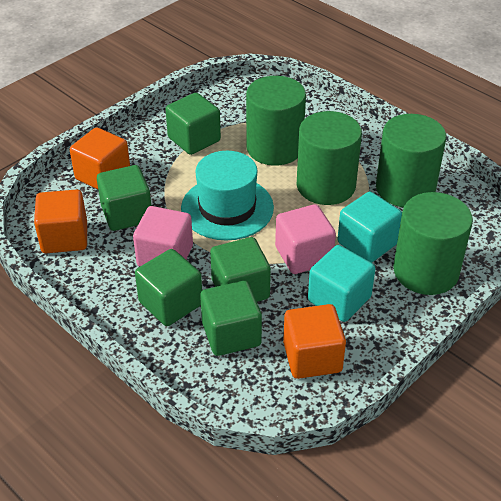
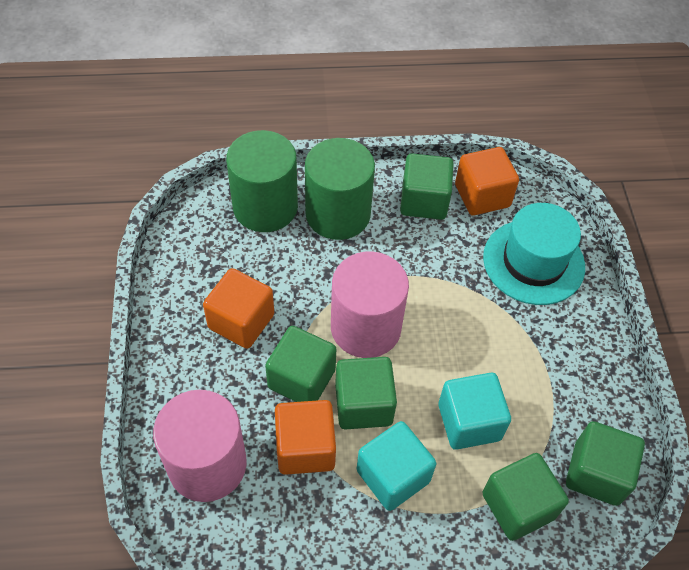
green cylinder: [246,76,306,166] [297,111,362,205] [376,114,446,207] [394,192,473,295] = 4 -> [226,130,298,232] [305,138,375,240] = 2
pink cube: [133,206,193,266] [275,204,336,274] = 2 -> none = 0
pink cylinder: none = 0 -> [153,390,247,502] [331,251,409,358] = 2

